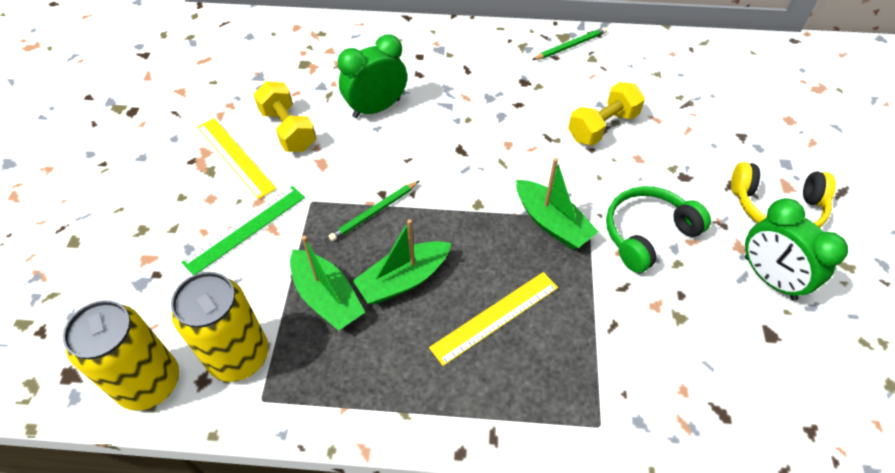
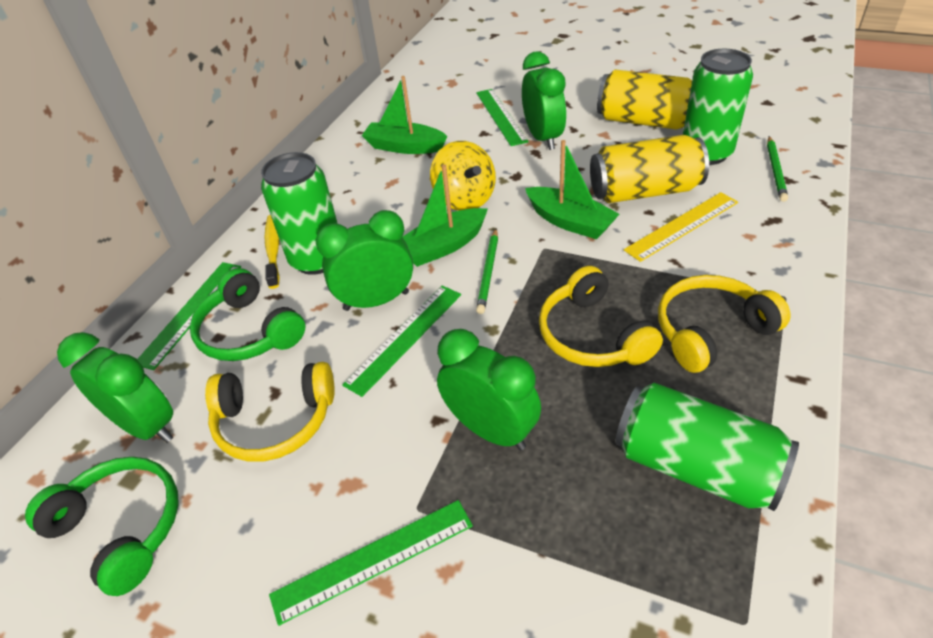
green can: none = 0 -> [261,152,338,275] [615,383,799,511] [683,49,753,165] = 3
green clock: [338,34,407,118] [745,198,848,301] = 2 -> [57,332,173,443] [316,210,413,311] [437,329,541,450] [522,51,566,150] = 4
green headphones: [606,186,711,273] = 1 -> [25,457,179,596] [190,268,305,361] = 2
green ruler: [181,186,305,275] = 1 -> [137,262,241,370] [269,500,473,626] [342,286,461,397] [476,89,529,146] = 4
yellow dumbbell: [253,81,316,152] [568,82,645,145] = 2 -> none = 0
yellow headphones: [731,162,836,228] = 1 -> [205,362,335,461] [539,266,663,367] [658,275,791,373] = 3
yellow ruler: [197,118,276,199] [429,272,558,366] = 2 -> [624,192,738,262] = 1
yellow spinning top: none = 0 -> [430,141,496,211] = 1
yellow toothbrush: none = 0 -> [264,215,280,289] = 1

